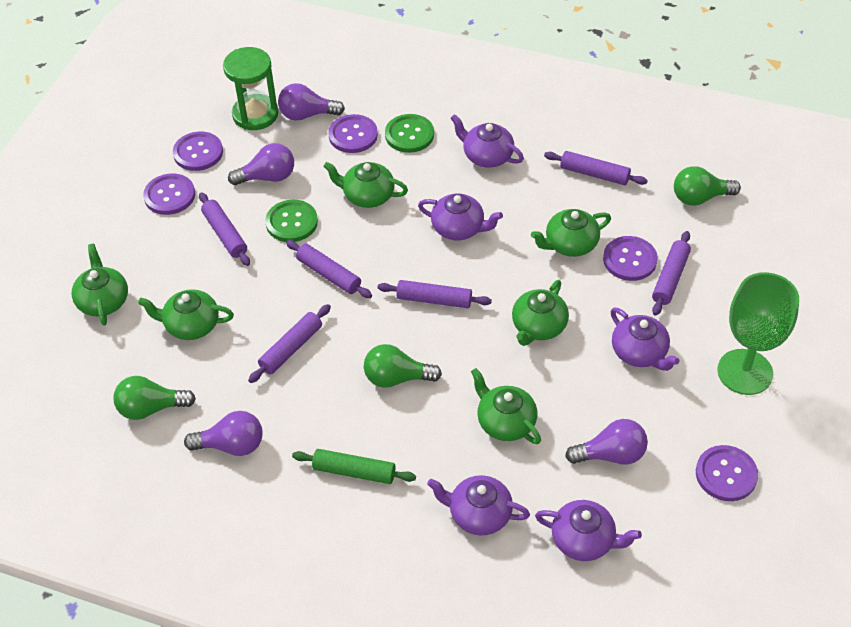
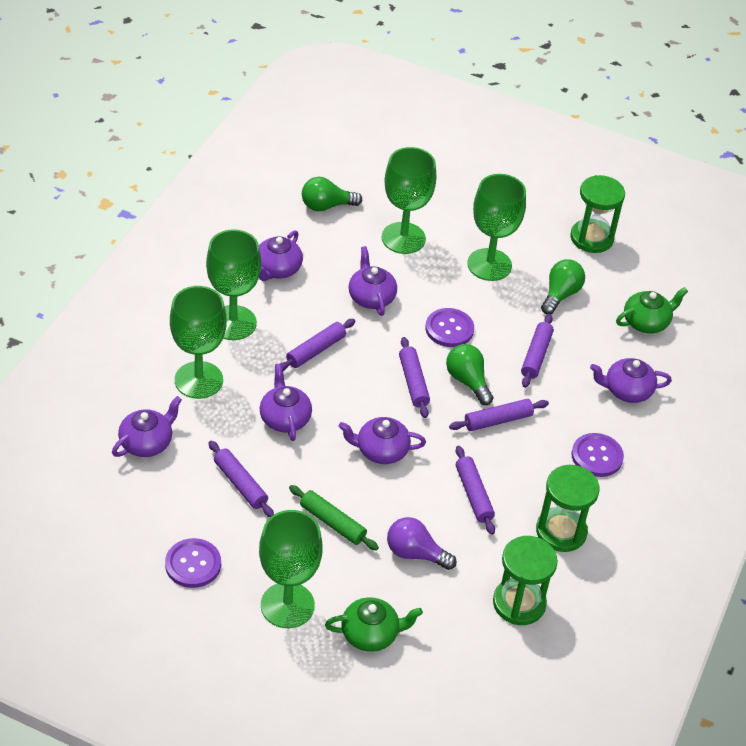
green button: [265,200,318,242] [385,114,434,153] = 2 -> none = 0
green goblet: [717,272,799,395] = 1 -> [170,286,227,399] [206,229,261,340] [259,510,323,628] [382,147,436,254] [467,174,526,281] = 5
green hourglass: [223,47,279,130] = 1 -> [493,536,558,625] [536,465,600,552] [570,175,625,253] = 3
green teapot: [72,244,128,325] [138,289,234,340] [323,162,408,208] [471,368,541,444] [512,280,569,346] [531,209,611,257] = 6 -> [325,597,423,652] [616,287,688,334] = 2
purple button: [143,173,195,215] [173,132,223,171] [328,114,378,153] [603,236,658,281] [696,445,758,501] = 5 -> [165,538,221,588] [425,308,474,347] [571,433,624,477] = 3
purple light bulb: [184,411,263,456] [228,143,294,185] [278,83,345,121] [565,419,648,465] = 4 -> [387,517,457,570] = 1
purple teapot: [418,194,503,240] [427,475,530,536] [450,114,524,168] [535,500,642,561] [611,308,679,371] = 5 -> [112,396,182,457] [259,230,303,281] [260,364,312,441] [339,417,426,464] [349,246,397,316] [590,358,672,403] = 6

